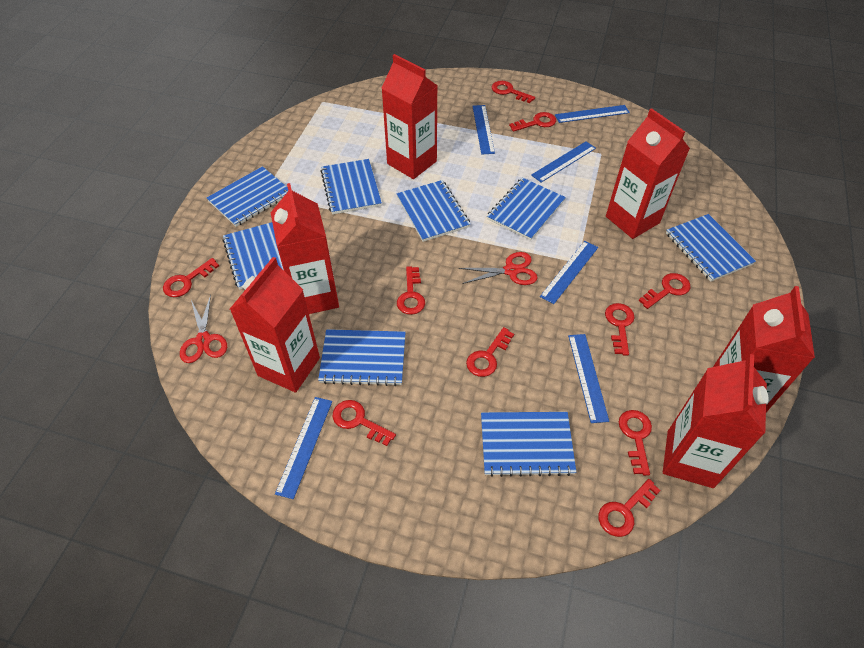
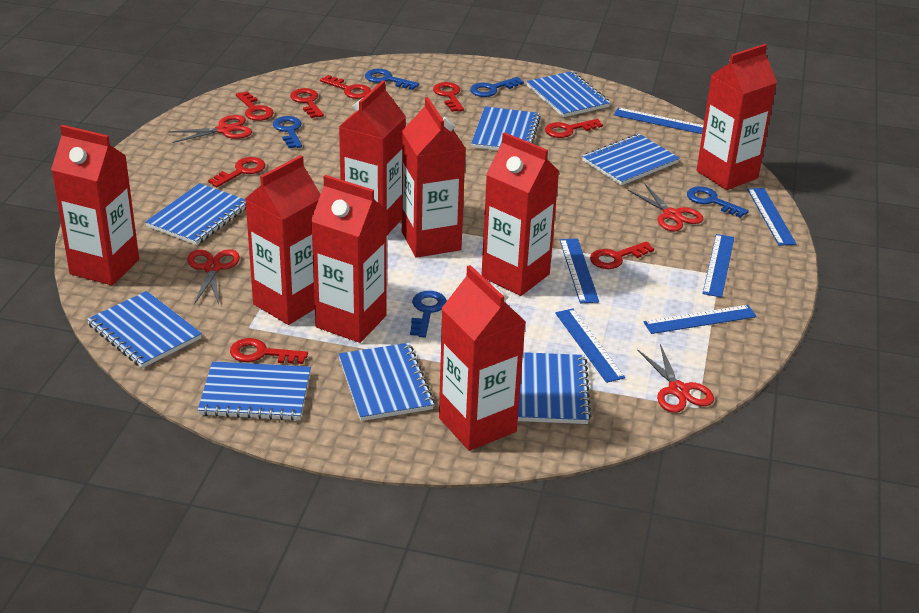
blue key: none = 0 -> [273,116,302,148] [365,69,419,90] [410,291,447,337] [470,77,524,97] [687,186,749,218] = 5
red carton: [230,257,320,393] [270,183,339,314] [381,54,437,179] [606,108,690,239] [663,354,769,488] [713,286,815,412] = 6 -> [51,125,139,286] [245,155,321,325] [311,175,387,343] [339,80,406,235] [402,97,466,258] [439,265,526,451] [482,132,559,296] [697,44,777,190] = 8
red key: [163,258,219,297] [333,400,396,446] [397,266,425,315] [466,327,514,377] [492,81,535,103] [509,112,556,132] [598,479,661,537] [605,303,635,356] [619,410,652,476] [638,273,690,309] = 10 -> [208,157,266,187] [230,338,308,364] [236,91,274,121] [290,88,324,118] [320,75,371,99] [433,82,464,112] [545,119,603,138] [590,241,654,269] = 8
red scissors: [180,295,227,363] [459,252,537,285] = 2 -> [168,115,252,143] [187,249,240,304] [627,183,703,231] [637,344,714,413] = 4

